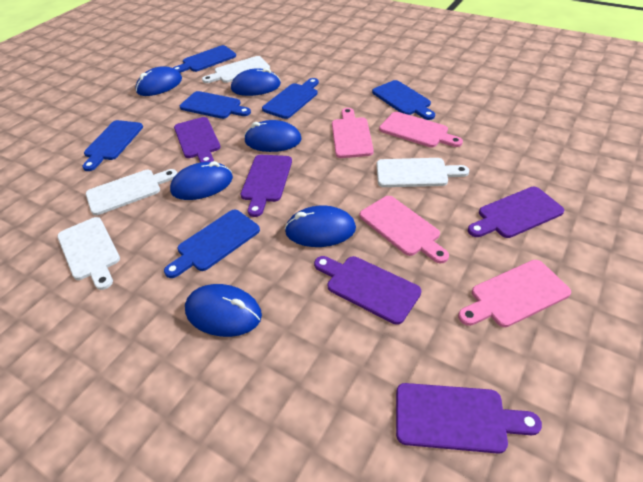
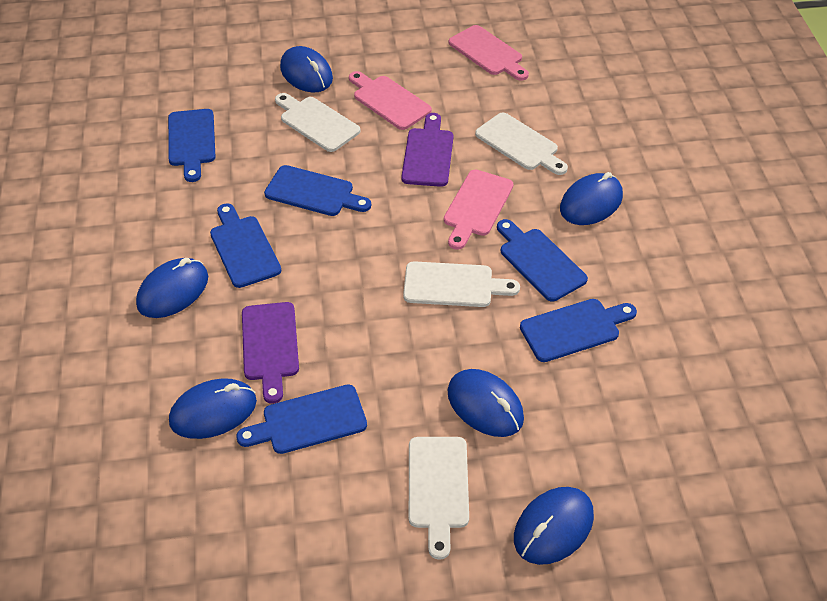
pink cutting board: [332,108,374,158] [360,196,449,263] [379,112,463,147] [458,260,571,327] = 4 -> [349,71,432,130] [444,170,513,250] [449,25,529,81] = 3
purple cutting board: [174,117,221,162] [240,155,292,217] [314,256,421,325] [396,383,542,454] [468,187,564,238] = 5 -> [242,302,299,404] [401,113,453,187] = 2

